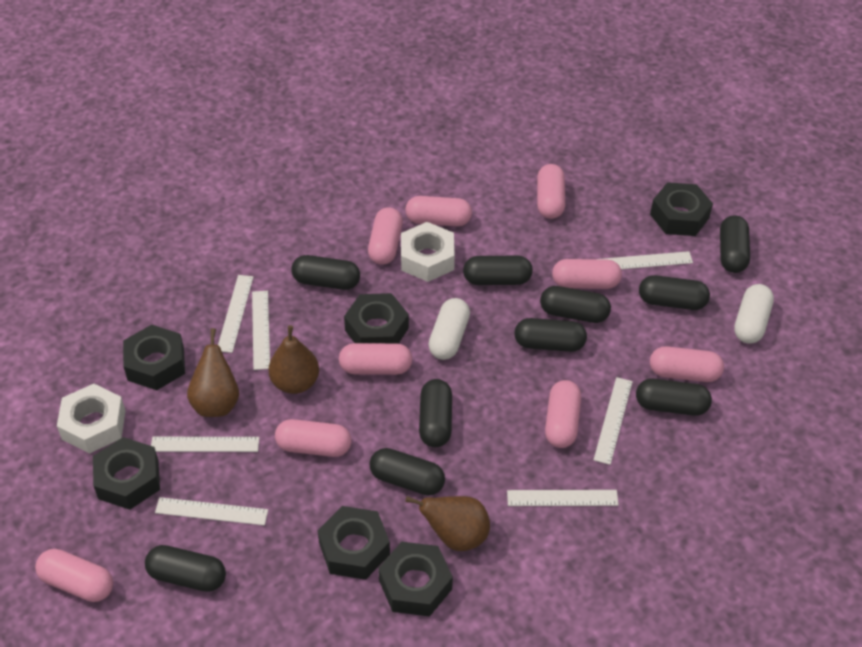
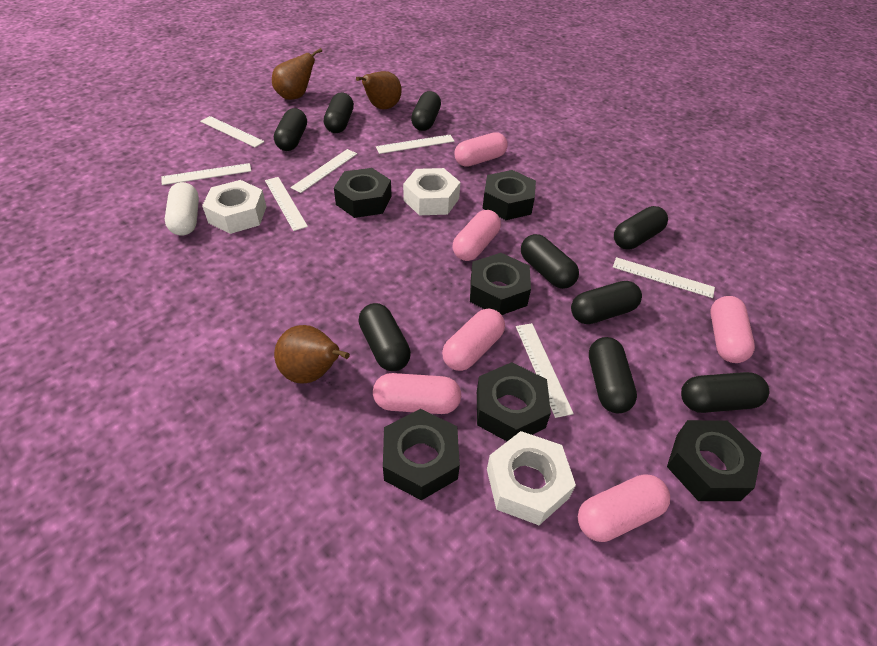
black capsule: [145,545,226,592] [291,255,360,290] [370,448,445,496] [419,379,452,447] [463,256,533,285] [514,318,587,352] [540,286,611,323] [636,378,712,416] [639,275,710,310] [720,215,750,273] = 10 -> [274,108,307,151] [324,93,354,133] [359,303,411,371] [411,91,441,131] [521,234,579,289] [571,281,642,324] [589,337,637,413] [614,206,668,250] [681,372,769,413] = 9
pink capsule: [35,549,113,602] [275,419,351,457] [339,343,412,375] [368,207,403,265] [405,196,472,226] [537,164,565,219] [545,380,581,448] [552,259,622,289] [650,346,724,382] = 9 -> [373,373,461,414] [442,308,505,371] [452,210,501,261] [454,132,508,167] [578,474,670,542] [710,296,755,363] = 6
white capsule: [428,298,470,360] [734,284,774,344] = 2 -> [165,182,199,235] = 1
white nut: [57,384,126,454] [401,222,455,282] = 2 -> [202,180,266,234] [403,168,460,215] [487,431,576,525] = 3

